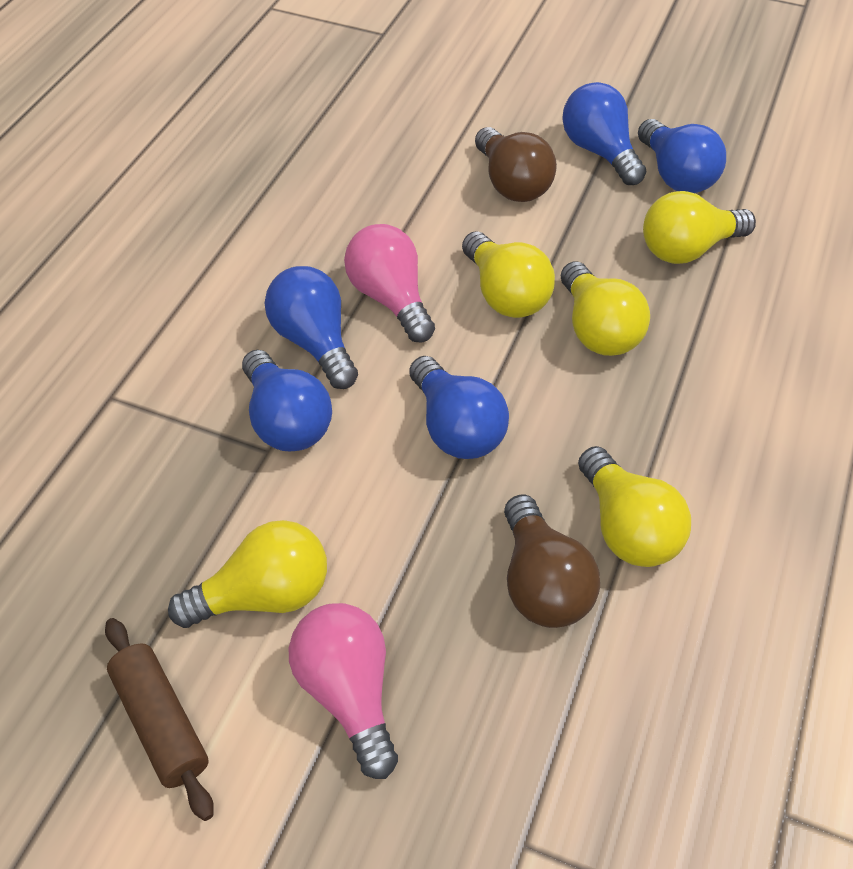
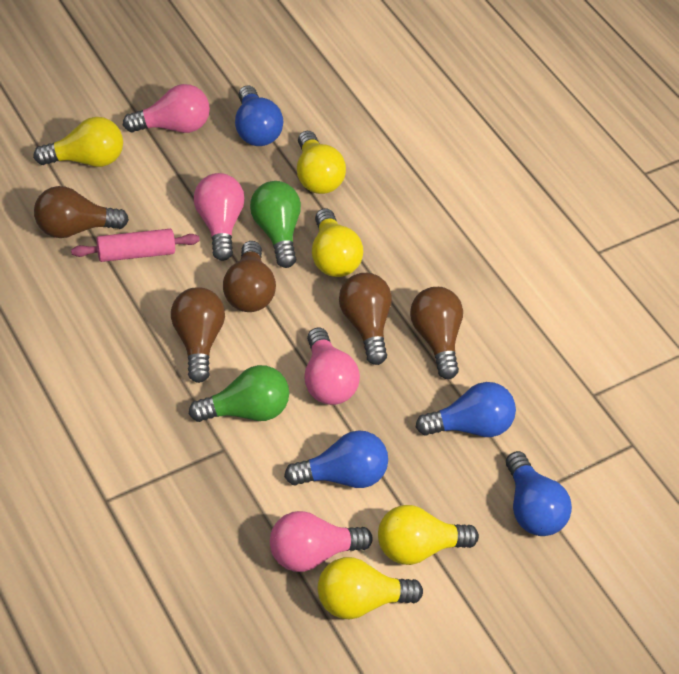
blue light bulb: [242,350,332,451] [265,266,358,389] [409,356,509,459] [562,82,646,185] [638,119,726,193] = 5 -> [235,85,283,146] [284,430,388,488] [416,382,516,437] [506,451,572,536] = 4
brown light bulb: [475,127,557,202] [504,494,600,628] = 2 -> [34,186,129,238] [171,287,225,383] [223,241,276,312] [339,273,392,365] [410,287,463,379] = 5
brown rolling pin: [105,618,214,821] = 1 -> none = 0
green light bulb: none = 0 -> [189,365,289,422] [250,181,301,268] = 2
pink light bulb: [289,603,398,779] [344,224,435,342] = 2 -> [123,84,210,133] [194,173,245,261] [270,511,373,572] [305,327,360,405] = 4
pink rolling pin: none = 0 -> [71,229,200,262] = 1

